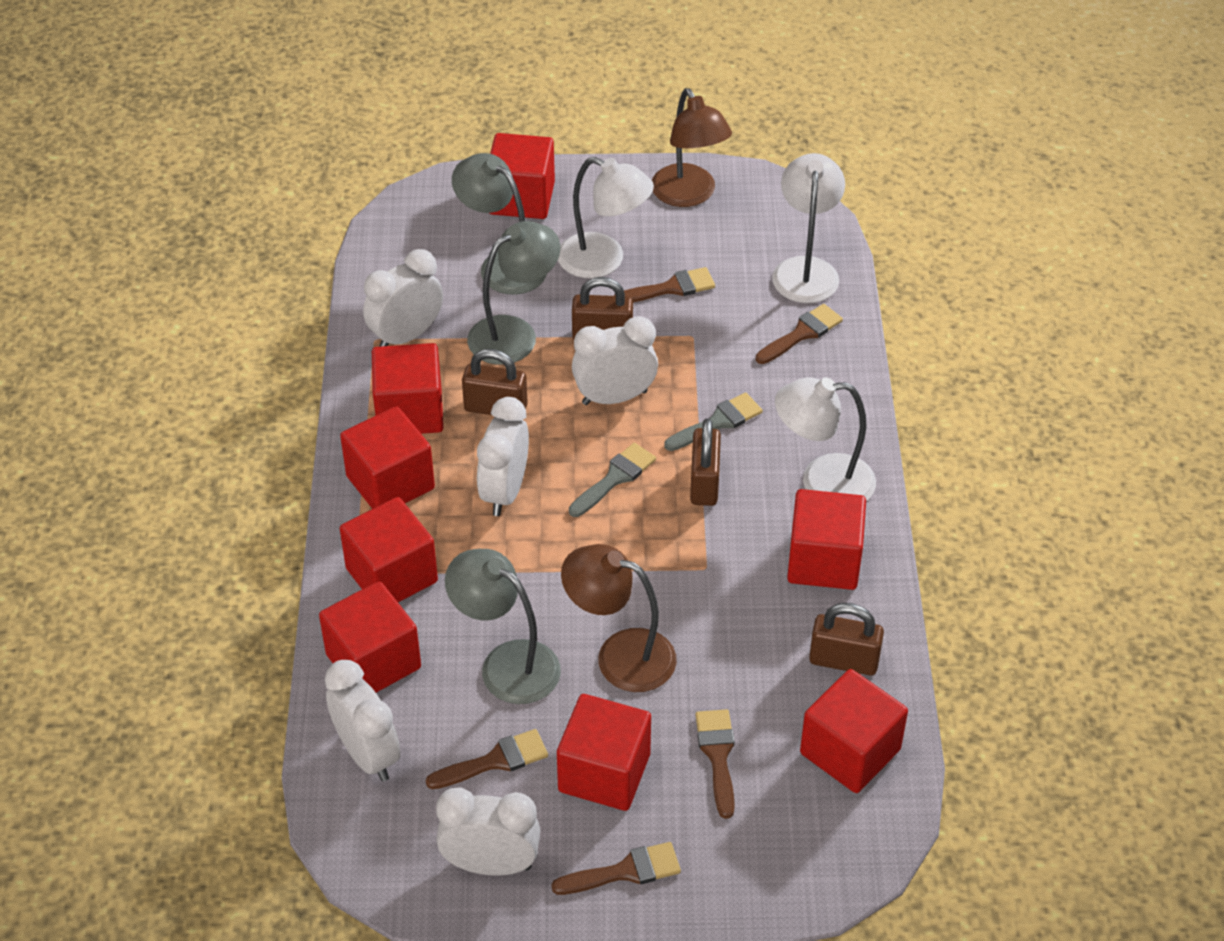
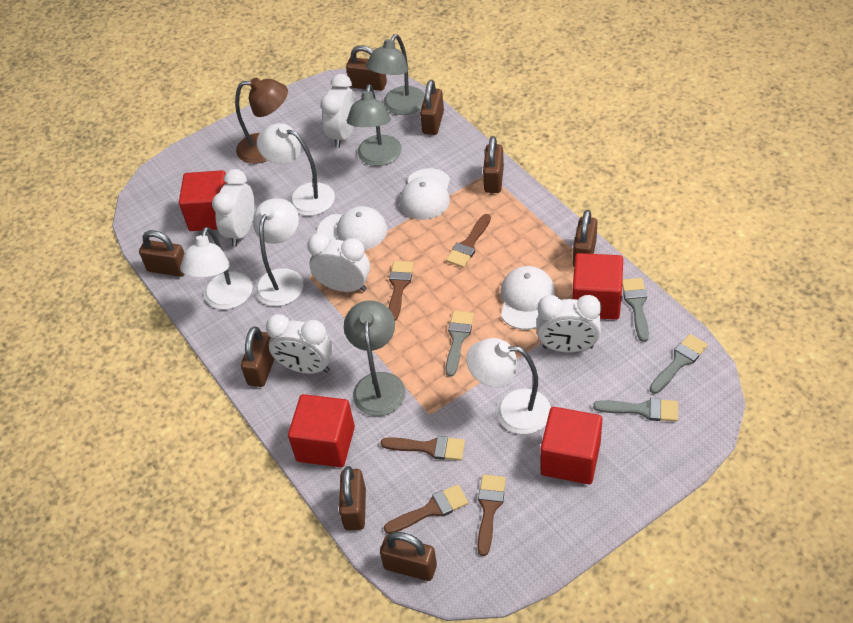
brown lamp: [561,544,677,692] [652,88,732,207] = 2 -> [235,78,288,164] = 1
brown padlock: [462,349,528,415] [572,277,633,340] [690,418,721,506] [809,603,884,675] = 4 -> [139,230,185,277] [241,326,274,387] [339,466,366,530] [346,45,387,91] [380,532,437,581] [420,80,444,135] [483,136,504,193] [573,210,597,266] = 8
grey brush: [569,443,656,517] [664,393,763,451] = 2 -> [446,311,474,377] [593,398,678,422] [622,278,649,342] [650,334,708,394] = 4
red cube: [319,581,421,693] [340,406,435,509] [340,497,438,602] [372,343,444,434] [489,133,555,219] [557,694,651,811] [787,489,866,590] [800,669,908,793] = 8 -> [179,170,227,231] [288,394,355,467] [541,407,602,484] [572,253,623,320] = 4
white cap: none = 0 -> [317,206,387,250] [400,168,450,220] [500,266,555,330] = 3
white lamp: [558,157,654,278] [772,153,845,303] [775,377,876,501] = 3 -> [180,227,252,309] [253,198,304,306] [257,123,335,216] [466,338,551,434] = 4

